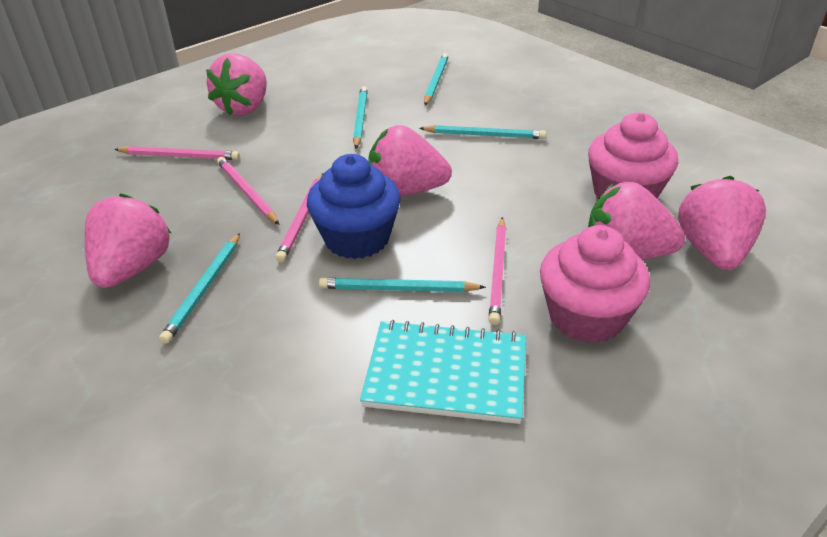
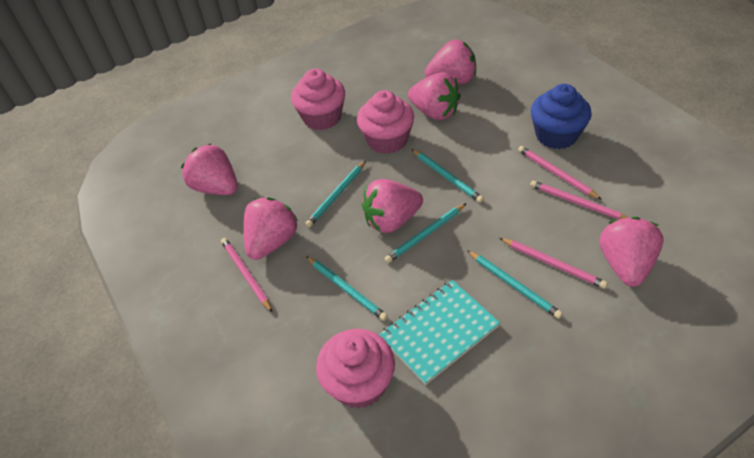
pink cupcake: [540,225,650,343] [588,113,678,199] = 2 -> [291,69,345,130] [316,329,395,409] [357,90,414,154] = 3
pink strawberry: [85,193,172,288] [206,54,267,116] [368,125,452,196] [588,182,685,259] [678,176,766,270] = 5 -> [181,144,238,195] [243,197,299,260] [362,179,423,233] [408,72,461,120] [425,40,476,84] [600,217,664,287] = 6

